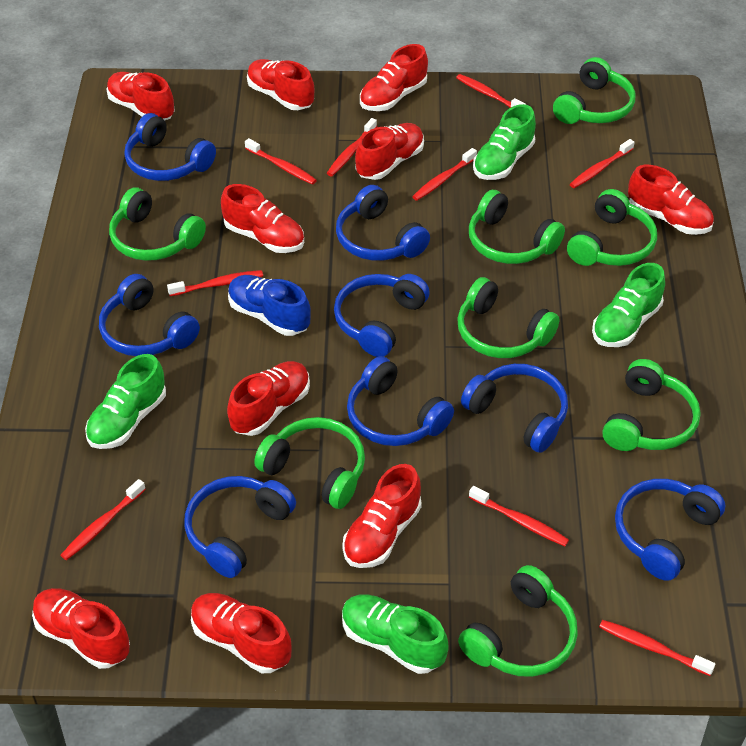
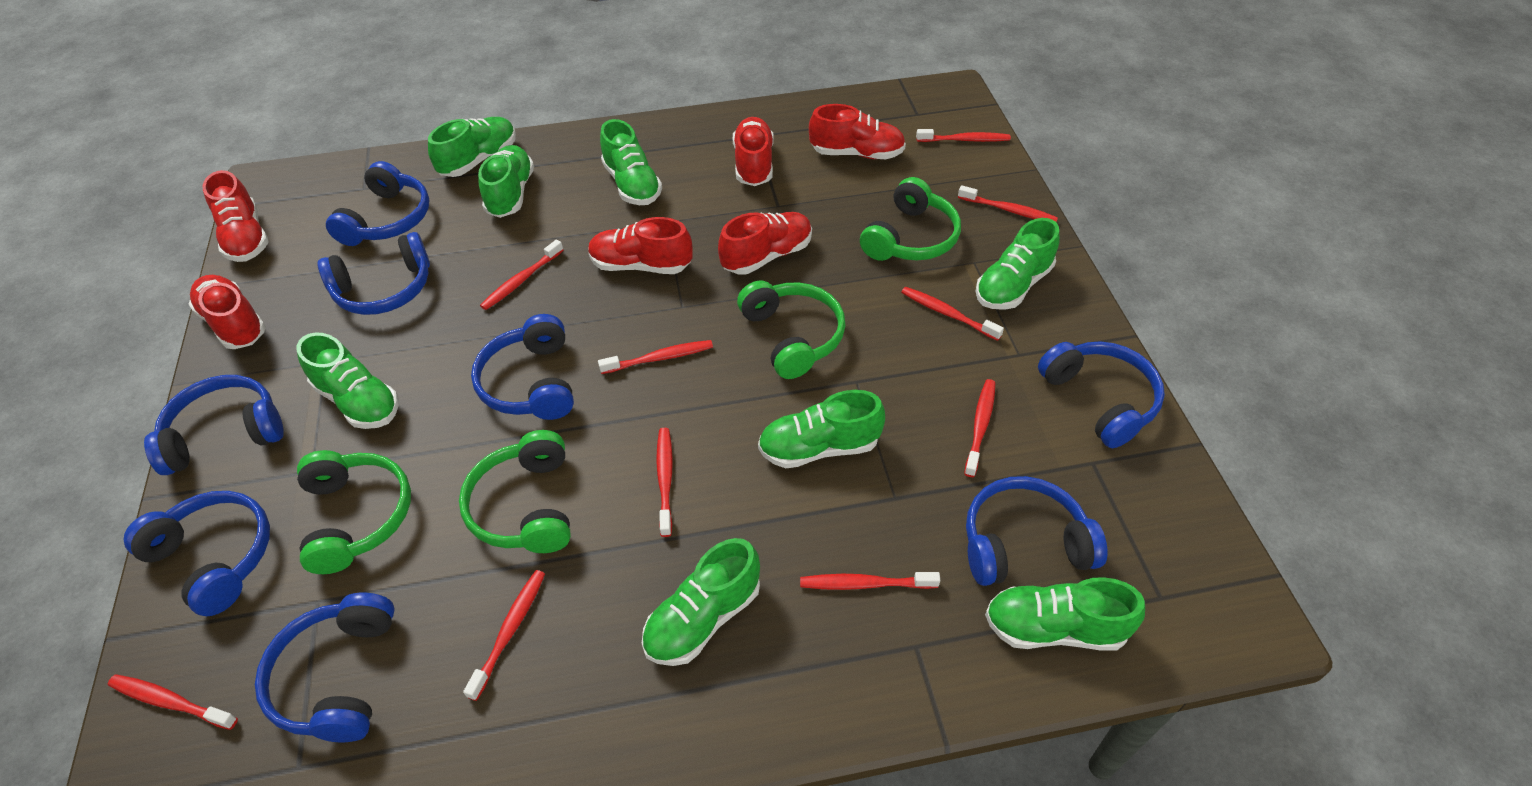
blue shoe: [228,275,311,336] = 1 -> none = 0
green headphones: [109,188,206,261] [254,417,365,509] [457,277,559,358] [458,565,578,677] [469,190,565,264] [553,57,635,124] [567,189,657,266] [602,359,701,451] = 8 -> [297,450,411,574] [459,430,571,553] [737,281,846,379] [860,177,961,261] = 4
green shoe: [85,354,166,449] [342,595,449,674] [473,104,536,180] [592,263,665,347] = 4 -> [297,332,399,429] [428,117,516,177] [478,145,534,218] [600,119,662,205] [642,538,760,666] [758,390,885,468] [975,218,1060,310] [985,577,1145,651] = 8
red shoe: [32,588,130,669] [106,72,175,120] [191,593,291,673] [221,184,304,253] [227,361,310,436] [247,59,314,110] [342,464,422,568] [355,123,424,180] [360,44,428,111] [628,165,714,235] = 10 -> [189,275,266,349] [203,170,269,262] [588,217,693,274] [718,212,812,275] [733,117,774,186] [809,104,906,159] = 6
red toothbrush: [61,479,146,560] [167,270,263,296] [245,138,317,185] [327,118,377,176] [412,148,477,201] [456,74,526,108] [469,486,569,546] [570,139,635,188] [599,620,715,676] = 9 -> [108,674,238,730] [463,570,545,701] [480,239,563,310] [598,340,713,374] [656,428,673,537] [800,572,940,590] [901,287,1004,341] [916,129,1011,142] [958,185,1058,222] [964,379,995,477] = 10

